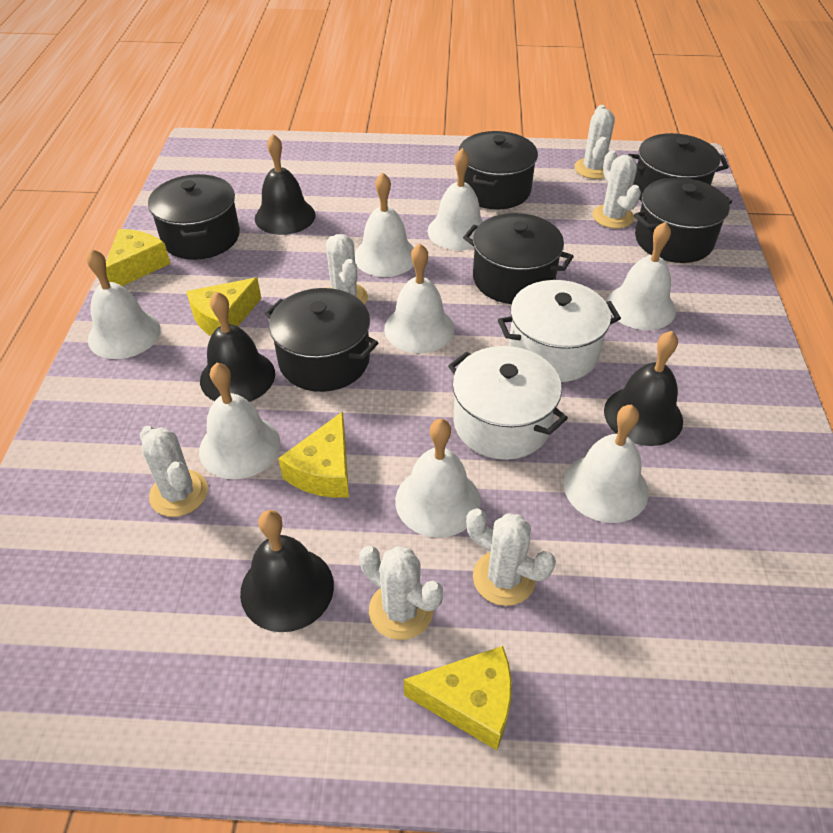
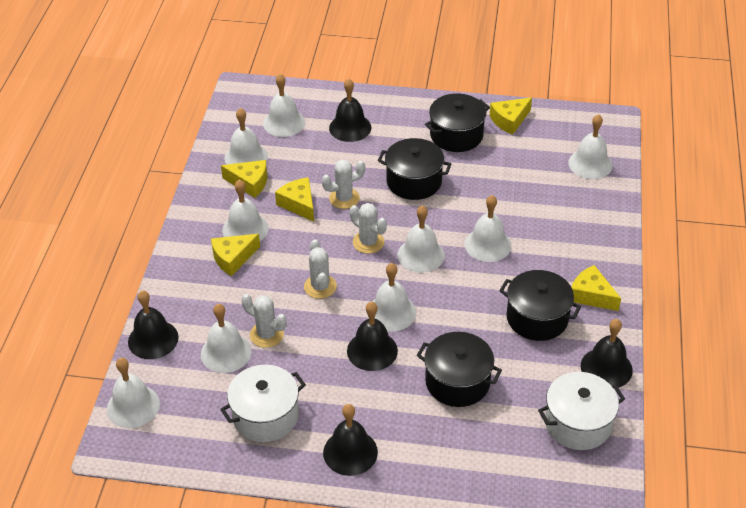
black bell: [200,291,275,402] [240,510,334,632] [255,134,316,235] [604,331,683,446] = 4 -> [128,290,179,359] [323,404,378,476] [329,78,371,142] [347,302,398,371] [581,319,633,389] = 5
black pot: [148,174,240,260] [265,288,378,392] [458,131,538,210] [463,213,574,304] [628,133,729,201] [634,177,732,263] = 6 -> [378,138,452,200] [416,332,502,407] [425,93,490,152] [499,270,581,341] = 4
white bell: [87,249,161,359] [199,363,280,479] [355,172,414,277] [384,243,455,353] [395,419,481,538] [427,148,484,250] [564,405,649,523] [607,222,676,330] = 8 -> [107,358,160,428] [201,304,252,373] [222,180,269,241] [224,108,268,165] [263,74,305,137] [367,263,416,332] [397,205,445,273] [464,195,511,262] [568,114,613,179] = 9
white cactus: [140,426,208,517] [326,234,368,305] [359,546,443,640] [466,508,556,606] [574,105,615,179] [592,150,641,229] = 6 -> [241,294,287,348] [304,239,337,299] [322,160,365,209] [350,203,387,254] = 4
yellow cheese: [106,229,171,286] [186,278,261,336] [278,411,349,498] [404,646,512,750] = 4 -> [211,234,260,276] [221,160,267,198] [275,177,314,222] [490,98,532,135] [572,265,621,311] = 5

